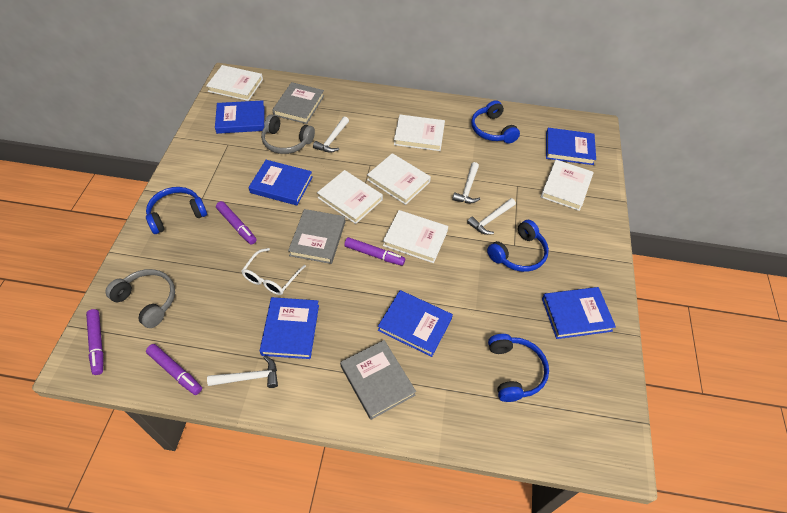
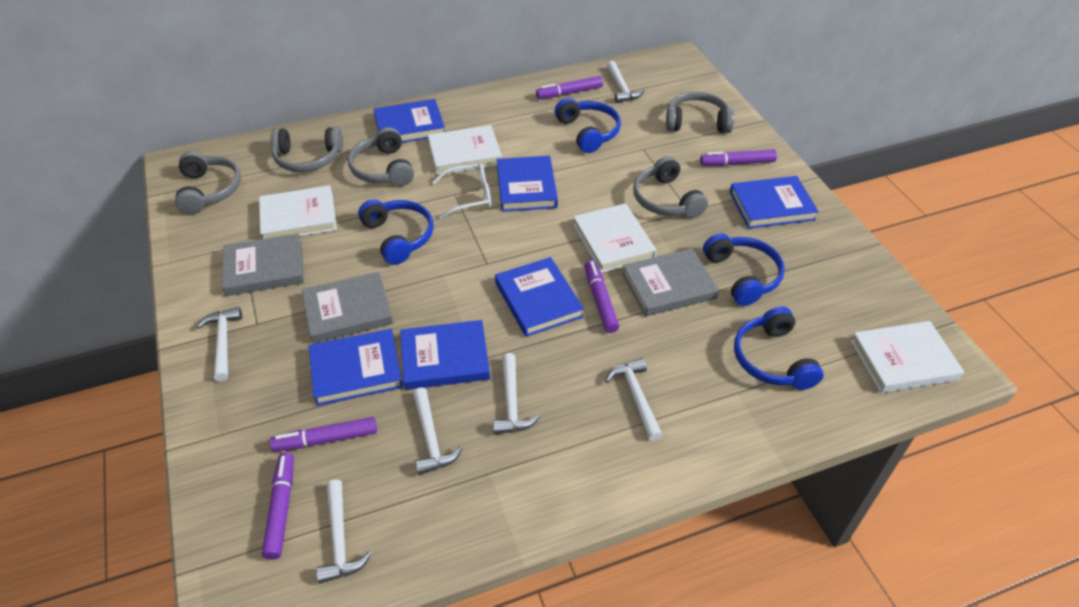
grey headphones: [105,269,175,328] [261,115,315,154] = 2 -> [175,151,241,214] [271,127,343,172] [348,127,414,186] [633,156,708,218] [666,92,734,133] = 5
purple marker: [86,309,104,375] [146,344,202,395] [216,201,257,245] [344,237,405,266] = 4 -> [262,453,294,559] [270,417,377,452] [536,76,603,99] [584,260,619,333] [700,149,777,166] = 5
white book: [206,65,263,101] [317,170,383,224] [367,153,431,205] [383,210,448,263] [394,115,445,151] [541,160,594,211] = 6 -> [259,185,337,239] [428,125,502,175] [573,203,656,273] [851,321,964,393] = 4
white hammer: [207,356,278,388] [313,117,349,153] [452,162,480,203] [467,198,516,235] = 4 -> [197,307,242,381] [316,480,371,584] [413,387,462,475] [493,353,540,434] [605,358,663,441] [607,61,645,103] = 6

